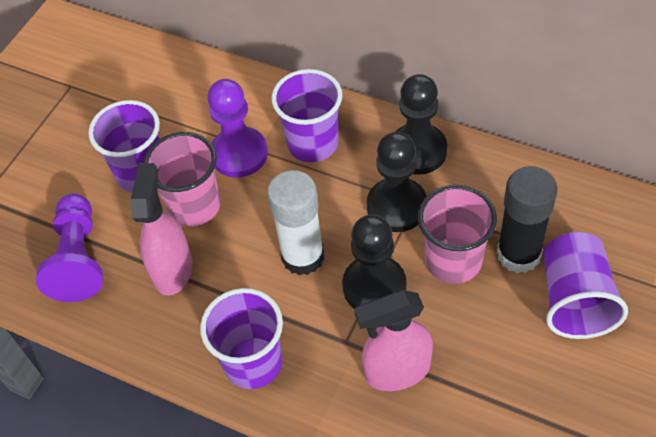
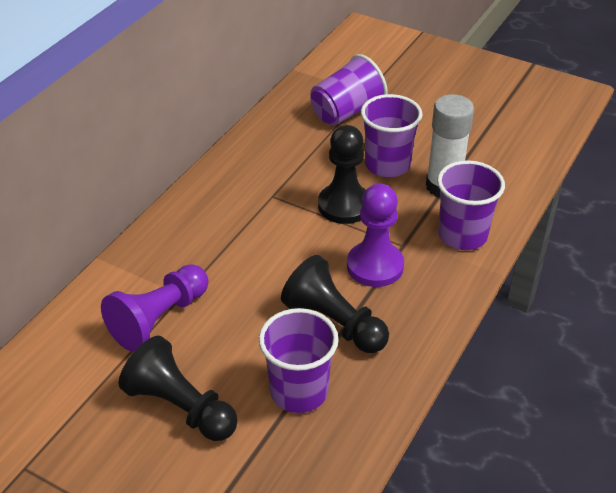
black glue stick: [497,166,558,274] = 1 -> none = 0
pink cup: [144,132,221,226] [418,185,497,284] = 2 -> none = 0
pink spray bottle: [131,163,192,296] [354,290,433,391] = 2 -> none = 0

